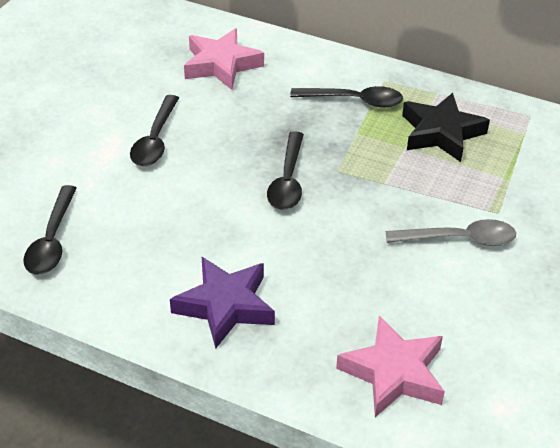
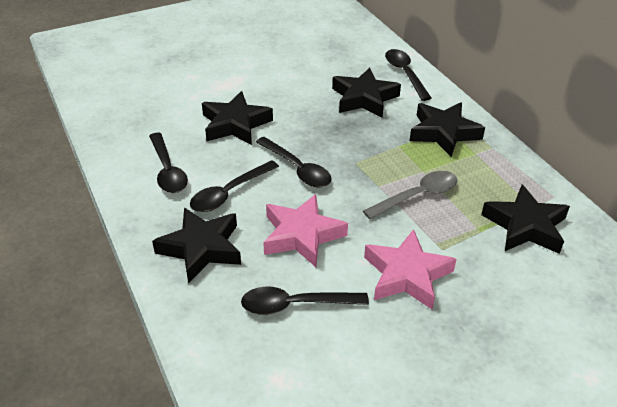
black spoon: [23,185,77,275] [130,95,179,166] [267,131,304,210] [290,86,403,107] = 4 -> [149,133,188,193] [190,160,279,212] [241,286,369,315] [256,137,332,188] [385,49,432,101] = 5
black star: [402,93,490,162] = 1 -> [152,207,241,283] [202,91,273,145] [332,67,401,118] [410,102,485,157] [481,185,570,254] = 5
purple star: [170,256,275,348] = 1 -> none = 0

